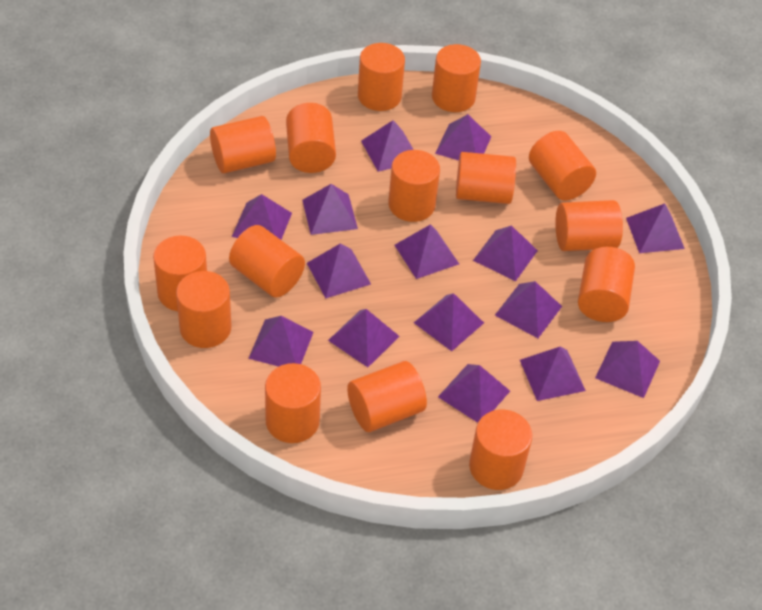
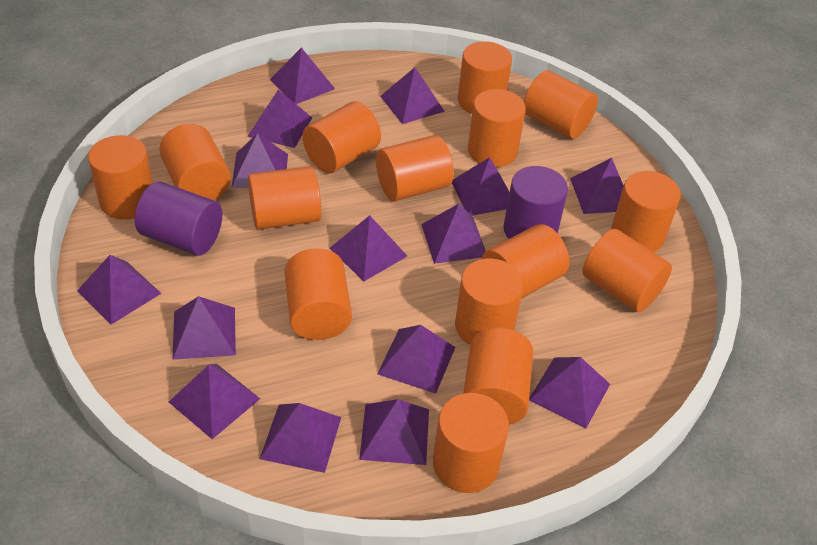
purple cylinder: none = 0 -> [135,182,222,256] [503,166,568,239] = 2

